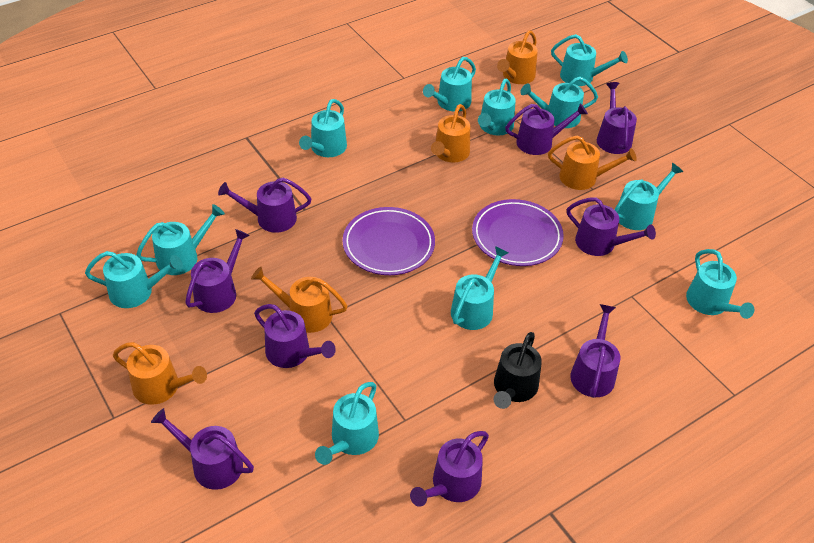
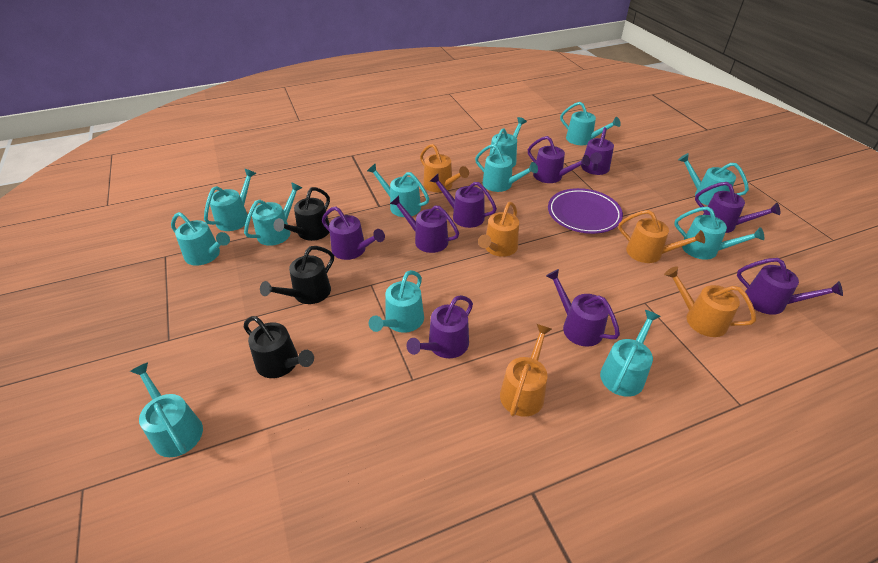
black watering can: [494,332,542,409] = 1 -> [244,316,314,378] [260,246,334,304] [274,187,330,241] = 3
purple plate: [343,207,435,275] [472,199,564,266] = 2 -> [548,188,623,234] = 1
turquoise watering can: [85,251,183,308] [136,204,225,275] [299,99,347,157] [315,382,379,465] [423,57,476,112] [451,246,509,330] [478,79,515,135] [520,77,598,128] [551,34,628,86] [614,163,683,230] [686,249,754,319] = 11 -> [130,362,203,457] [171,212,230,266] [204,169,256,231] [244,182,302,246] [367,163,429,217] [369,270,424,333] [475,144,538,192] [489,117,527,168] [560,102,621,145] [600,310,661,397] [674,206,764,259] [678,153,749,205] = 12

